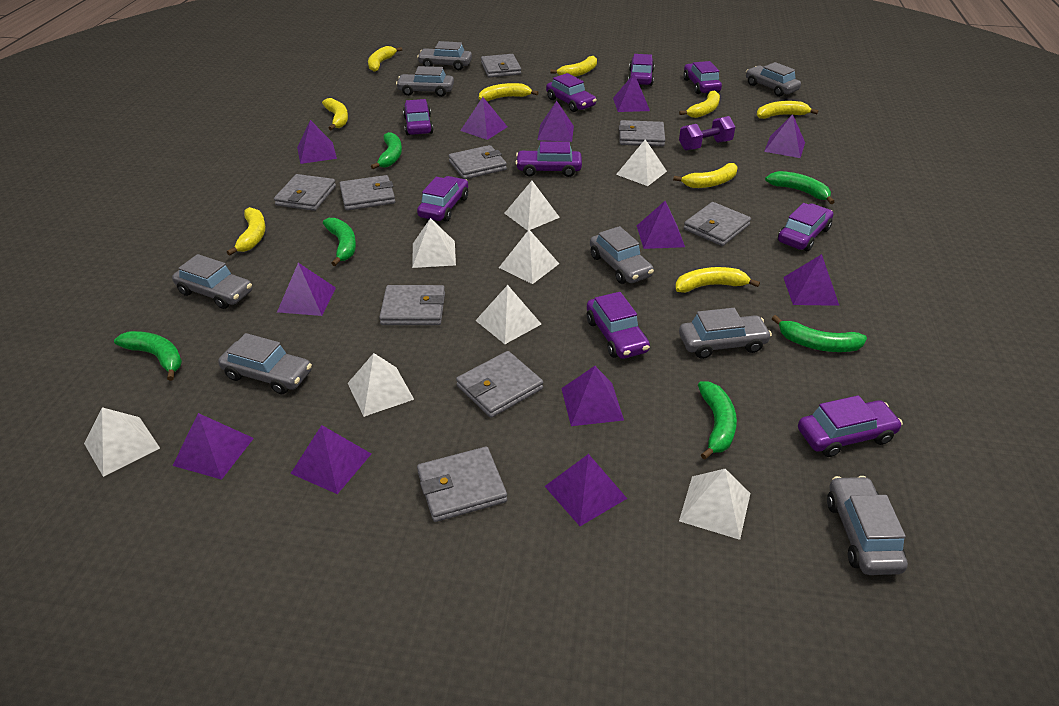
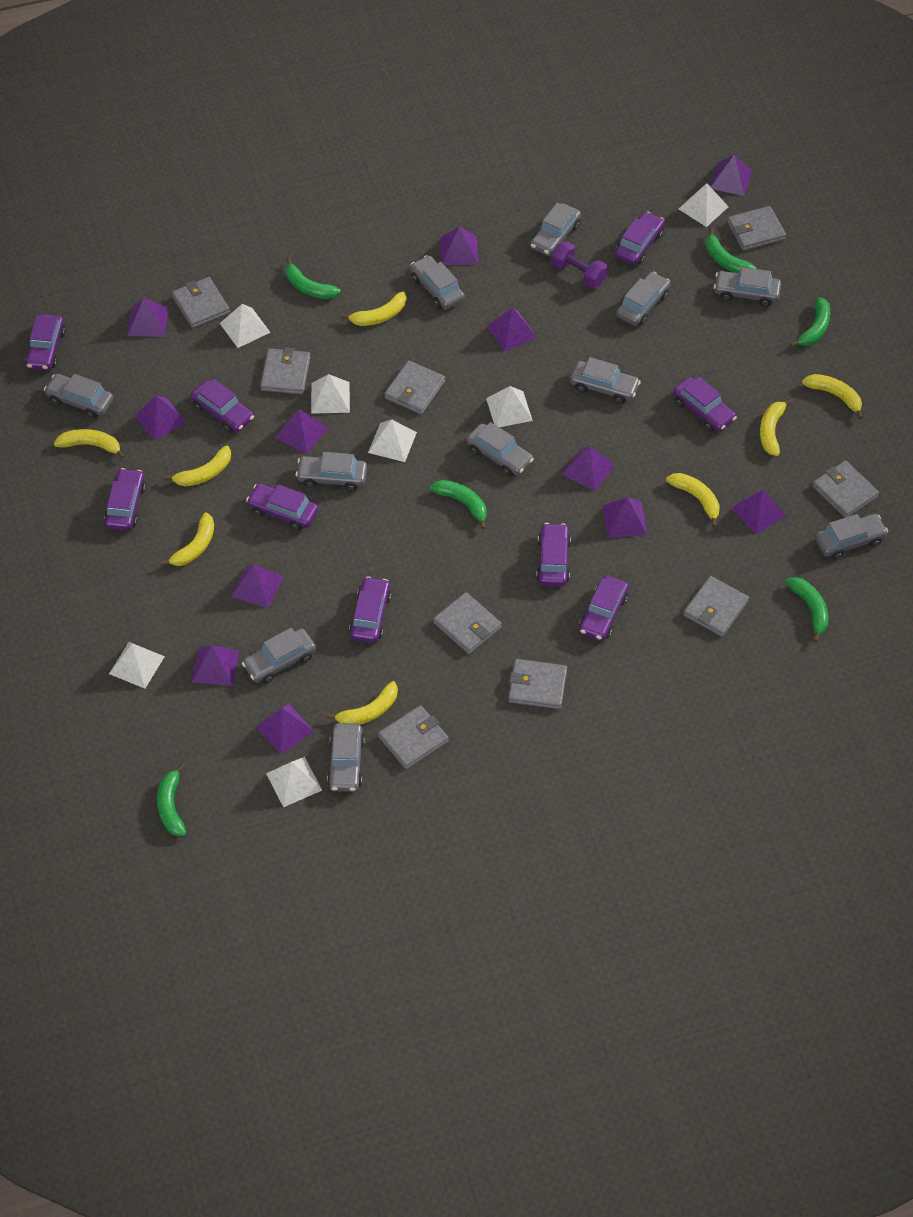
grey car: [172,254,252,309] [218,333,312,394] [396,66,454,97] [417,41,472,70] [590,226,654,284] [679,308,772,359] [746,62,801,97] [827,476,908,575] = 8 -> [44,374,114,418] [242,628,316,684] [295,452,367,491] [327,723,365,792] [410,255,465,309] [466,422,534,476] [530,203,581,256] [570,357,641,404] [616,272,670,326] [714,267,781,307] [815,514,888,559] = 11
white pyramid: [84,407,160,477] [348,353,414,417] [412,218,456,268] [475,285,541,344] [499,230,559,284] [504,181,560,231] [616,139,667,186] [679,469,751,540] = 8 -> [109,642,165,689] [220,304,271,348] [266,757,322,807] [311,374,350,414] [368,419,417,462] [486,386,533,427] [679,183,729,227] = 7
yellow banana: [227,207,266,256] [322,98,348,131] [368,46,402,72] [479,83,539,101] [550,56,597,77] [673,163,737,188] [675,267,760,293] [679,91,720,118] [757,101,819,119] = 9 -> [54,429,125,459] [160,512,214,566] [164,446,231,486] [326,681,398,724] [341,291,406,326] [666,473,720,527] [760,398,793,456] [802,374,863,419] = 8

